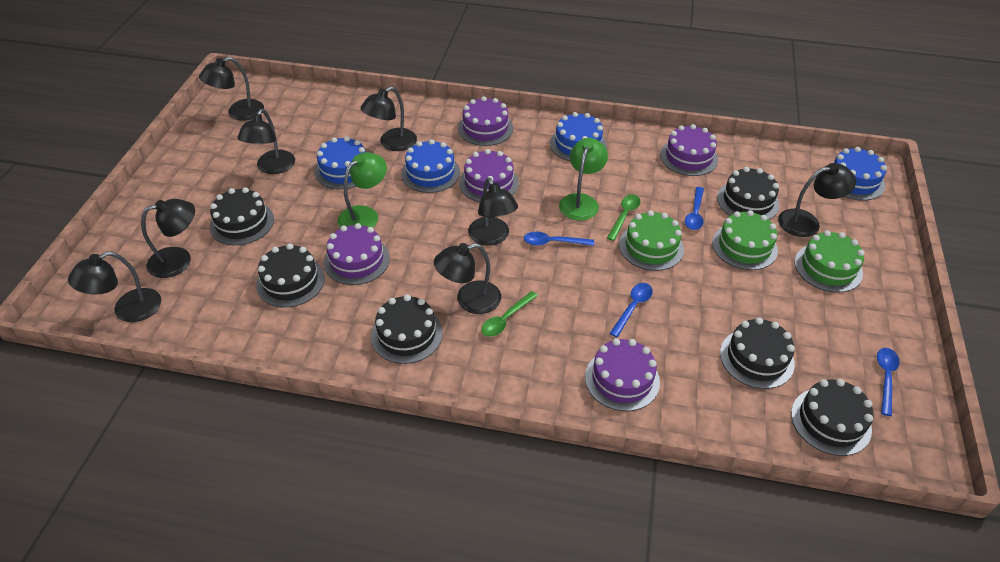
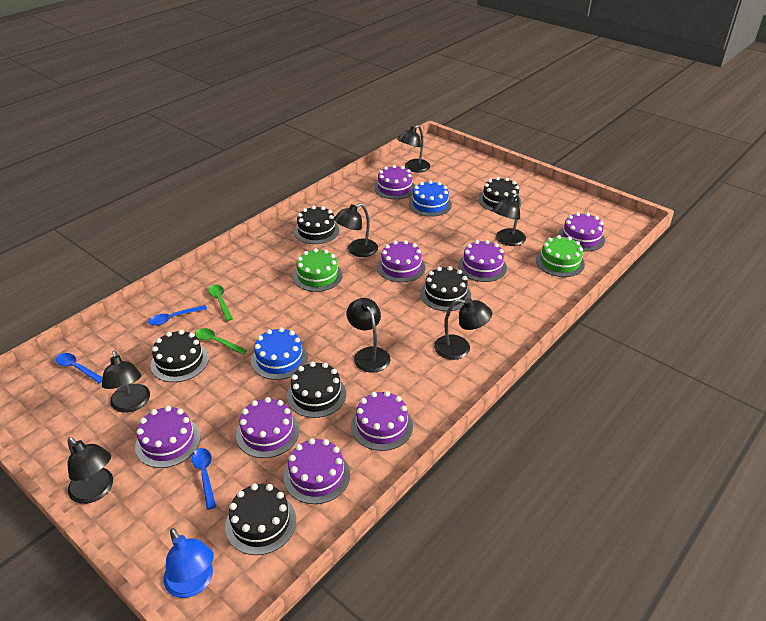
black lamp: [68,252,161,322] [141,199,195,278] [199,57,264,121] [237,109,295,174] [361,86,417,151] [434,243,501,314] [468,178,518,246] [778,163,856,237] = 8 -> [67,437,113,504] [102,350,150,413] [334,203,378,257] [346,298,390,373] [397,125,431,173] [434,298,492,360] [492,193,526,246] = 7
blue cake: [314,136,366,189] [401,139,460,193] [550,112,607,161] [834,147,887,201] = 4 -> [251,327,308,380] [409,180,452,217] = 2
blue lamp: none = 0 -> [163,528,214,598] = 1
blue spoon: [524,232,594,246] [610,283,653,337] [685,187,704,230] [877,348,900,416] = 4 -> [56,353,102,384] [148,305,207,326] [192,448,216,510] = 3
green cake: [619,210,684,271] [712,210,778,270] [795,230,865,293] = 3 -> [293,248,342,292] [536,235,585,277] = 2
green lamp: [338,152,387,228] [559,138,608,221] = 2 -> none = 0
purple cake: [324,223,390,285] [458,96,513,146] [459,149,519,202] [585,338,660,411] [660,124,718,176] = 5 -> [135,406,200,468] [236,397,299,458] [284,438,350,504] [351,391,413,451] [374,165,415,199] [377,240,425,282] [458,240,507,282] [558,212,605,252] = 8

